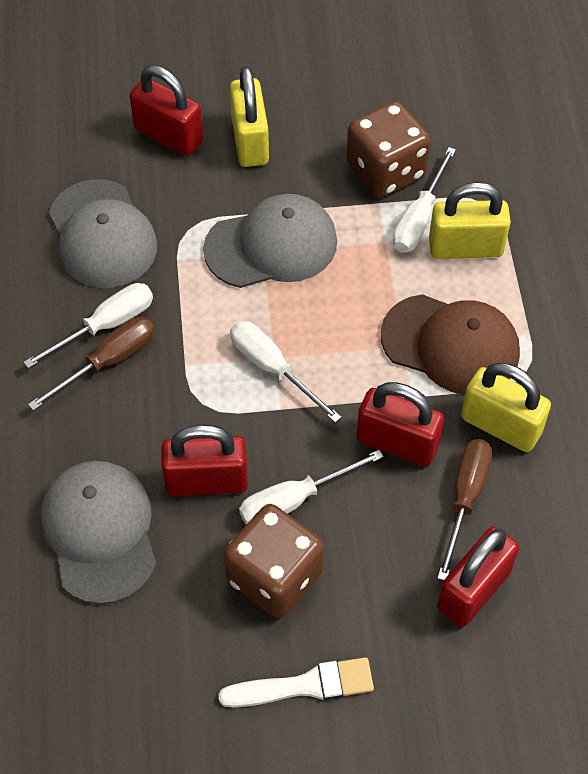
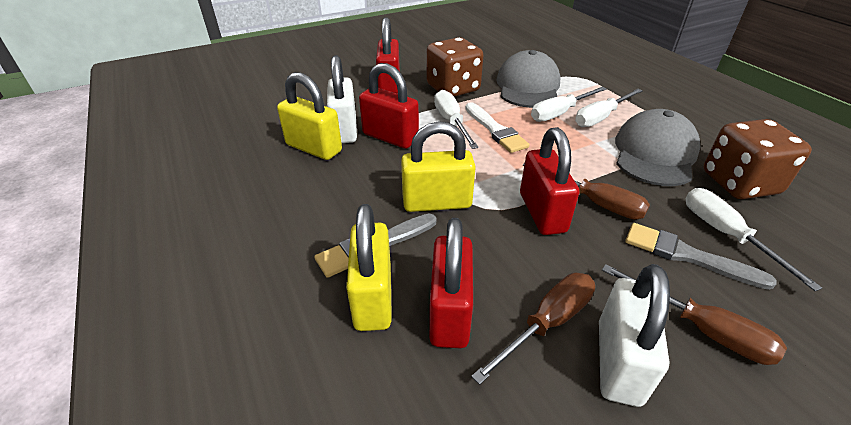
brown cap: [381,294,520,395] = 1 -> none = 0
brown screwdriver: [28,317,155,411] [437,439,492,581] = 2 -> [471,273,595,385] [523,163,650,219] [602,264,787,365] = 3
grey brush: none = 0 -> [314,213,437,278] [625,223,777,290] = 2
grey cap: [41,461,156,604] [49,179,157,288] [203,194,337,288] = 3 -> [496,50,560,108] [615,109,700,186] = 2
white padlock: none = 0 -> [327,55,357,143] [599,264,670,407] = 2

